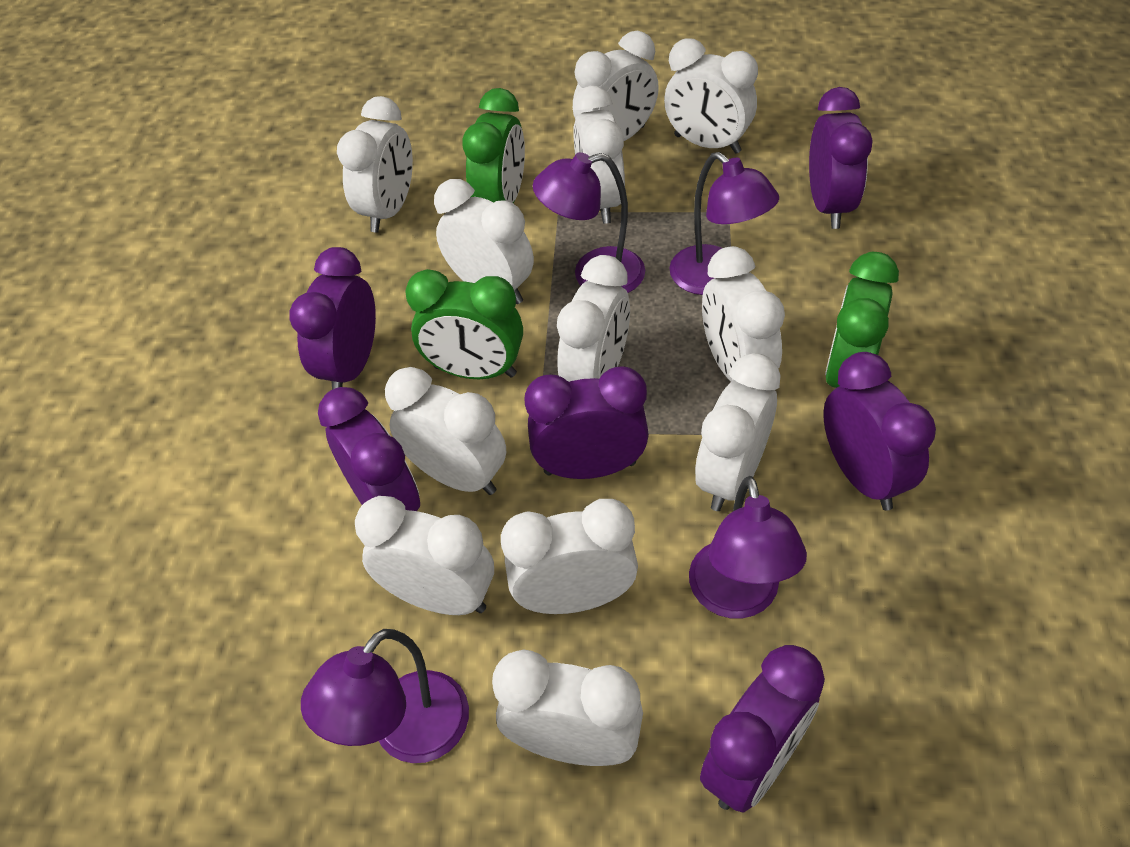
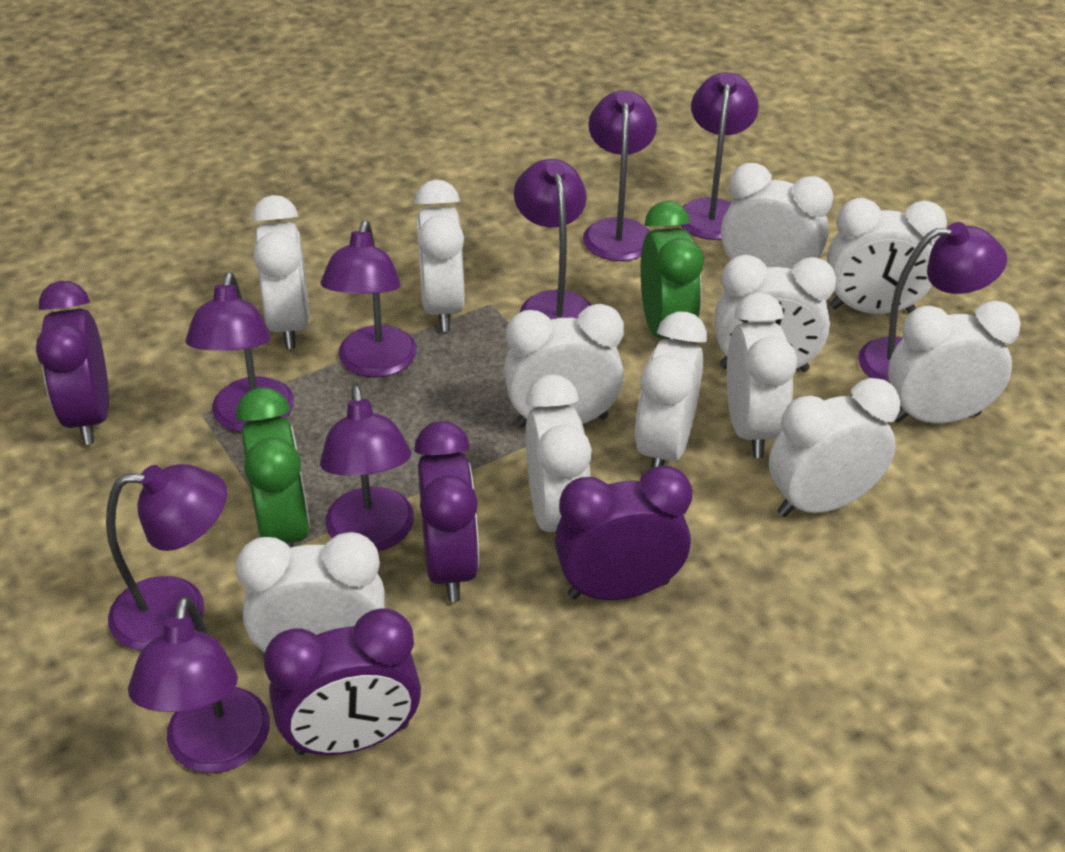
green clock: [405,269,523,379] [462,88,525,203] [825,252,899,388] = 3 -> [236,387,310,548] [641,201,703,341] = 2
purple clock: [289,247,376,390] [318,387,420,511] [524,366,649,479] [700,645,825,813] [809,87,873,229] [823,352,936,511] = 6 -> [36,281,109,445] [264,608,421,755] [414,421,479,602] [555,465,692,600] = 4
purple lamp: [301,629,469,763] [533,152,645,293] [669,152,779,295] [689,476,807,619] = 4 -> [106,464,227,651] [128,596,270,773] [185,272,294,432] [320,385,414,551] [321,220,417,377] [514,159,591,320] [583,90,657,261] [680,72,759,240] [858,222,1007,383] = 9

